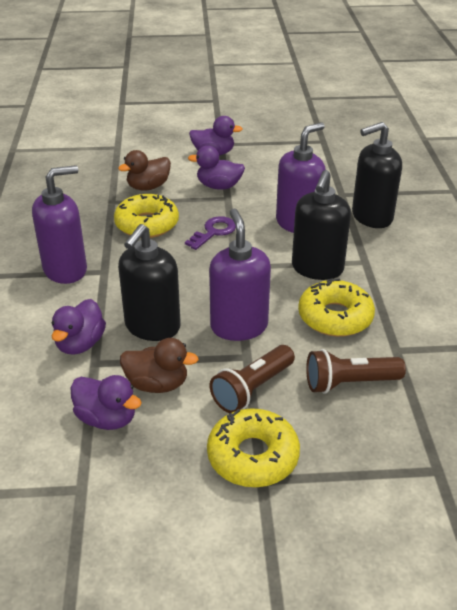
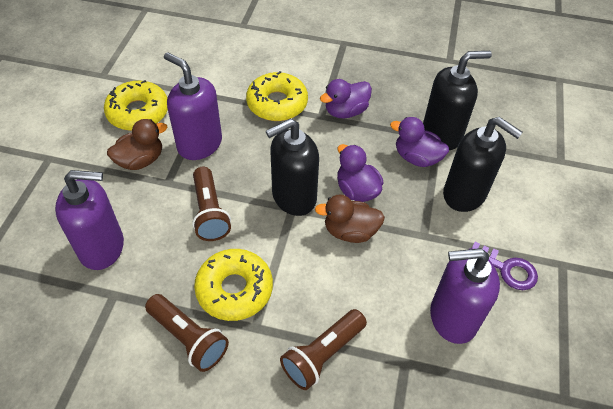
brown flashlight: [210,345,295,413] [306,349,406,394] = 2 -> [145,294,229,372] [192,167,231,241] [280,309,367,390] = 3
purple duck: [51,299,106,355] [71,375,141,430] [188,146,245,190] [189,116,243,156] = 4 -> [320,79,372,118] [337,144,384,202] [390,117,449,167] = 3

